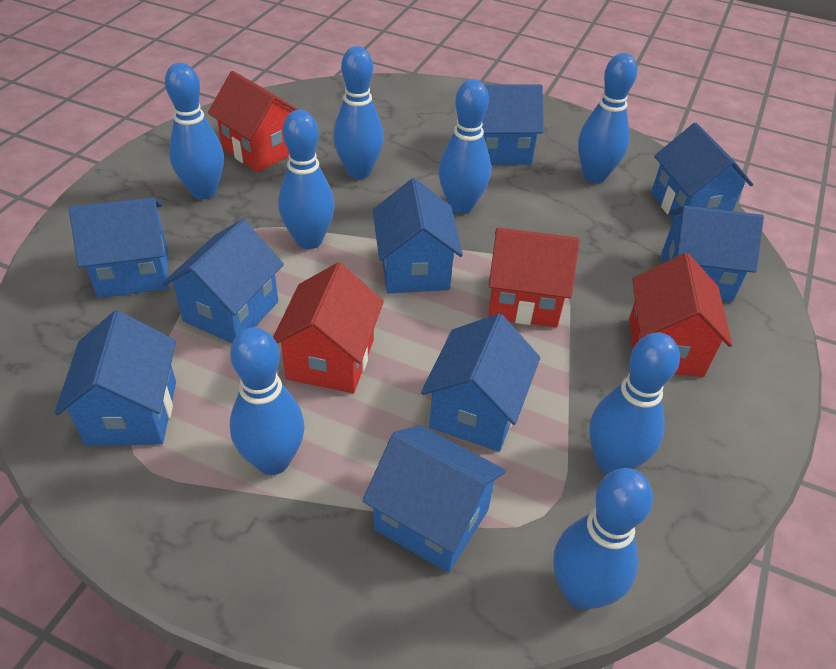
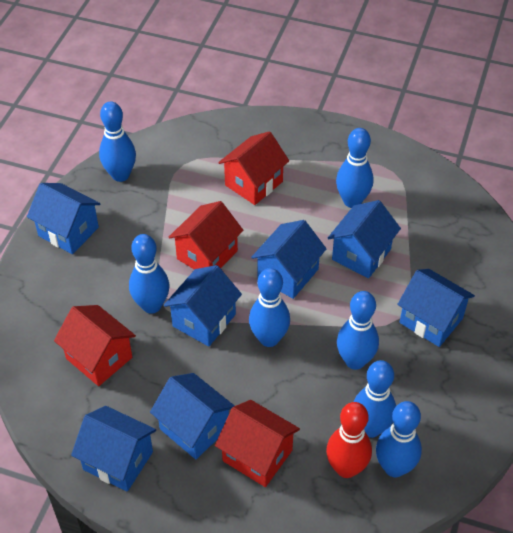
blue bowling pin: [165,63,224,200] [230,327,304,475] [278,110,335,249] [333,46,384,179] [438,79,491,214] [554,468,653,610] [578,53,637,183] [589,332,680,474] = 8 -> [99,101,136,182] [129,234,170,314] [249,268,290,347] [336,128,373,208] [337,291,379,370] [354,360,396,438] [376,401,422,477] = 7
blue house: [55,310,176,446] [69,197,169,298] [162,219,284,343] [362,425,506,573] [373,178,463,293] [421,313,540,452] [482,85,544,165] [651,123,753,220] [661,206,764,302] = 9 -> [27,183,100,254] [71,406,156,492] [150,373,235,459] [164,265,242,347] [251,220,327,299] [328,200,401,278] [397,269,475,347] = 7
red bowling pin: none = 0 -> [326,402,372,478] = 1

